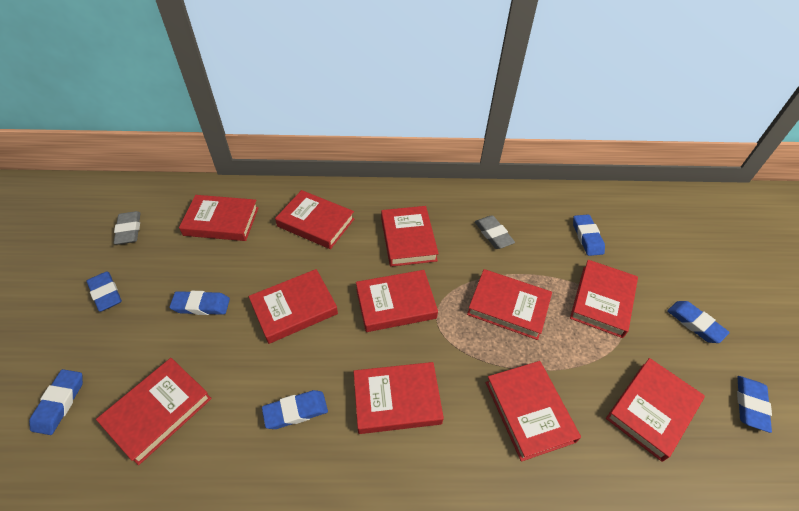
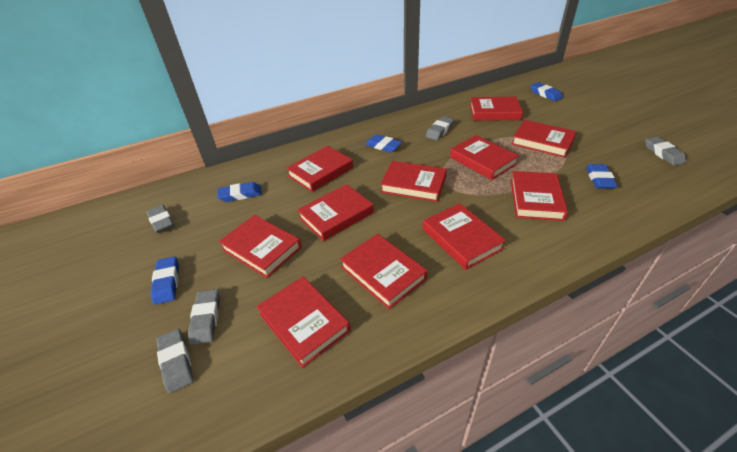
blue eraser: [29,369,83,435] [87,271,122,312] [169,291,230,315] [262,390,328,429] [573,214,605,256] [667,301,730,343] [737,376,772,433] = 7 -> [151,256,179,305] [217,182,262,202] [365,134,402,153] [531,82,563,101] [586,164,618,189] = 5
grey eraser: [114,211,140,245] [475,215,515,249] = 2 -> [146,205,174,233] [156,329,193,393] [188,289,220,345] [426,116,454,140] [645,136,686,166] = 5

